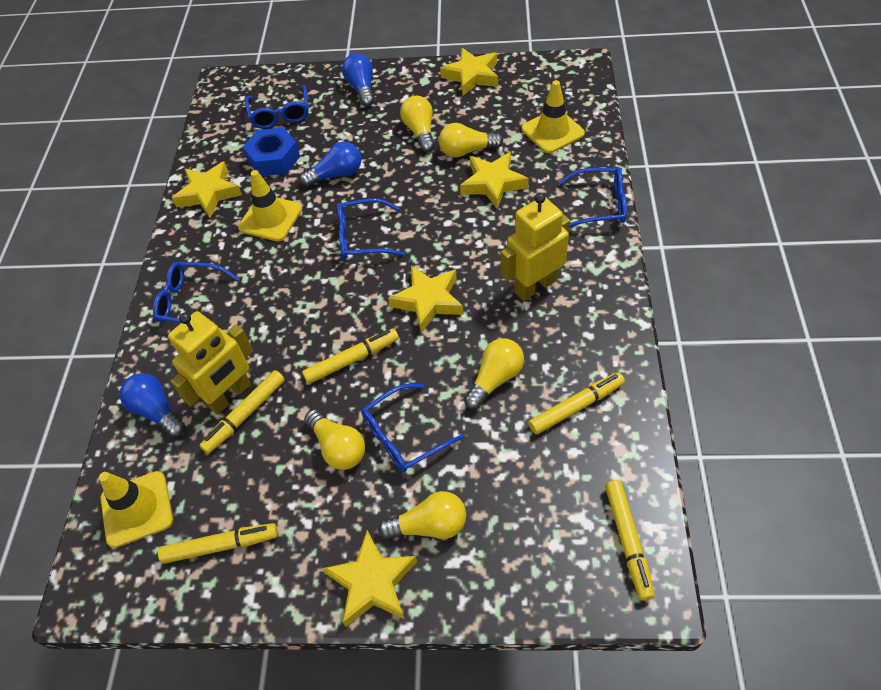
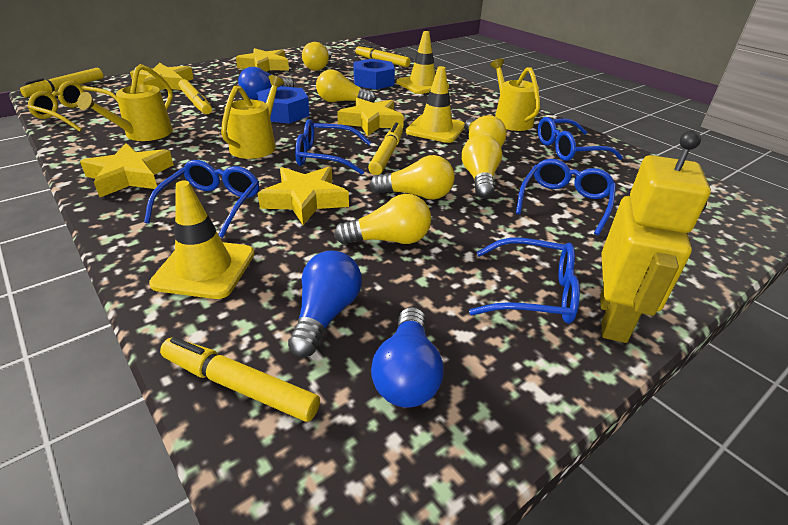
blue nut: [243,127,300,176] = 1 -> [257,86,310,124] [353,59,395,90] = 2
yellow glasses: none = 0 -> [27,81,118,132] = 1
yellow light bulb: [304,409,365,470] [378,491,466,540] [400,96,435,152] [439,123,503,158] [464,338,524,409] = 5 -> [302,42,331,71] [316,69,376,103] [334,194,431,245] [370,155,455,200] [462,135,502,198] [464,115,506,147] = 6
yellow robot: [168,311,253,415] [501,193,570,301] = 2 -> [600,131,711,343] = 1
yellow watering can: none = 0 -> [77,64,173,141] [221,75,285,159] [490,58,540,131] = 3

